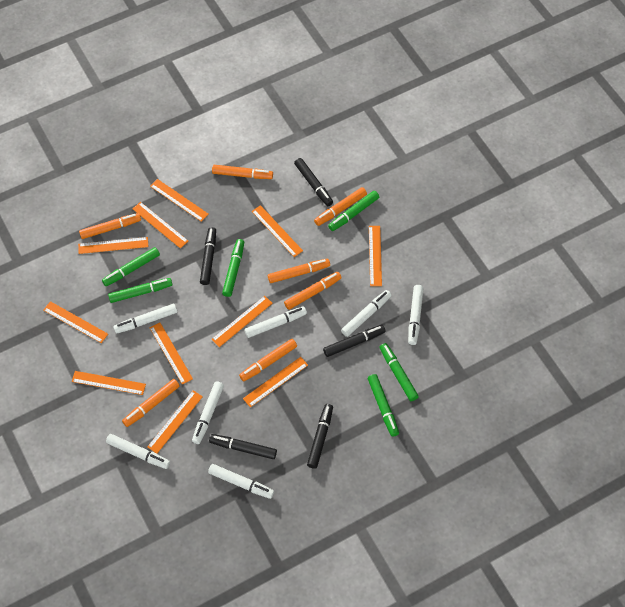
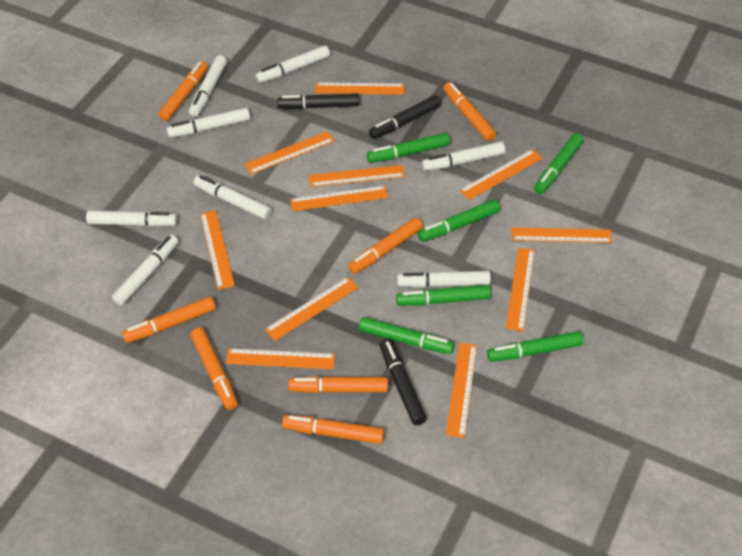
black marker: [200,227,216,285] [209,434,277,459] [294,158,333,206] [307,404,333,469] [323,325,385,357] = 5 -> [277,93,360,109] [369,95,441,139] [379,339,427,425] = 3
white marker: [106,434,170,469] [113,304,177,334] [192,381,224,444] [208,464,274,499] [244,306,307,338] [341,290,391,337] [408,285,424,345] = 7 -> [86,210,177,227] [112,235,178,305] [167,108,250,138] [189,55,227,117] [194,175,272,220] [256,45,330,83] [397,271,491,288] [422,141,505,171] = 8

